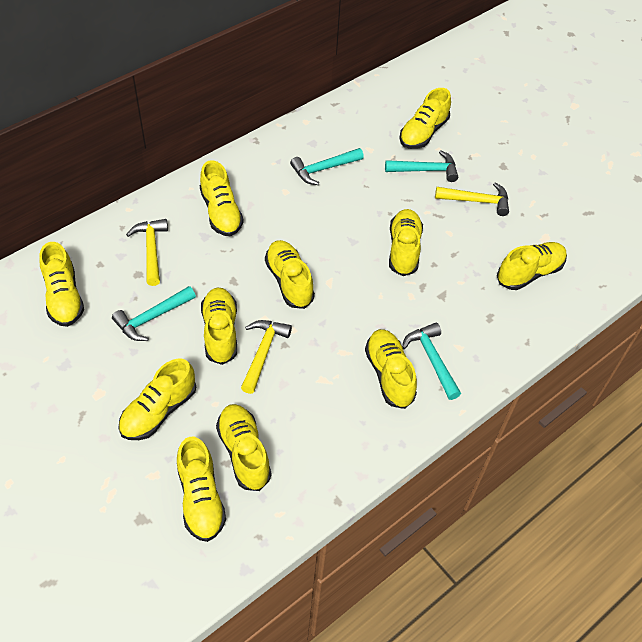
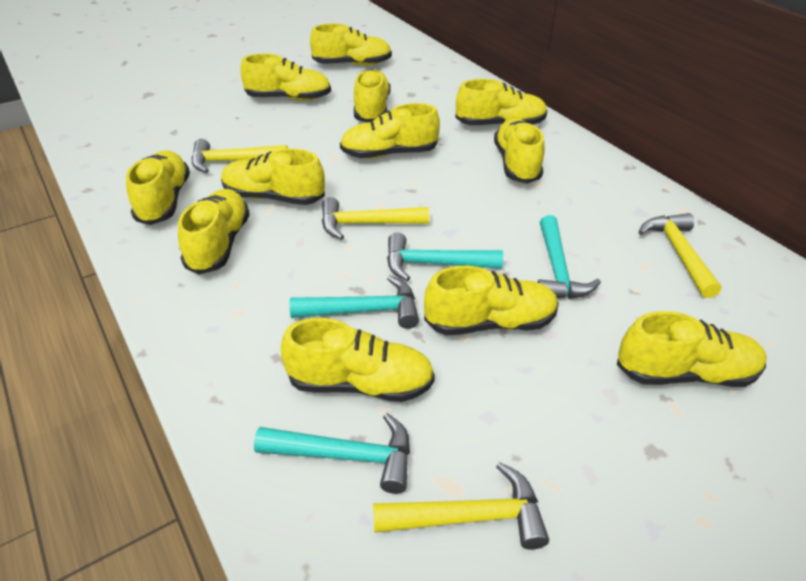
yellow hammer: [126,219,168,286] [241,320,292,394] [435,183,509,216] = 3 -> [192,139,288,173] [322,197,429,240] [373,462,549,550] [638,213,722,298] = 4
yellow shoe: [39,242,84,327] [118,358,196,440] [177,437,226,542] [200,160,244,236] [201,287,237,365] [216,404,271,491] [265,240,315,309] [365,329,417,409] [389,209,423,276] [399,88,451,149] [497,242,567,290] = 11 -> [126,150,190,225] [178,189,250,275] [221,148,325,205] [240,54,331,101] [281,318,435,402] [310,24,392,66] [340,103,440,159] [354,69,390,122] [424,266,559,335] [455,79,547,125] [494,118,545,183] [617,311,767,387] = 12

